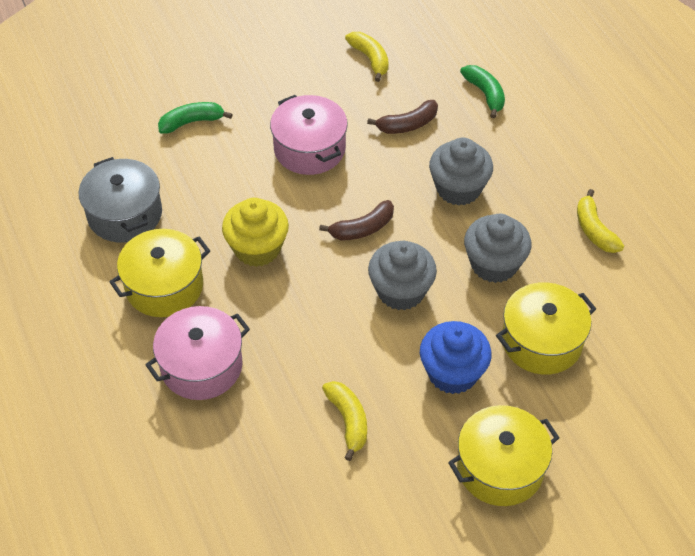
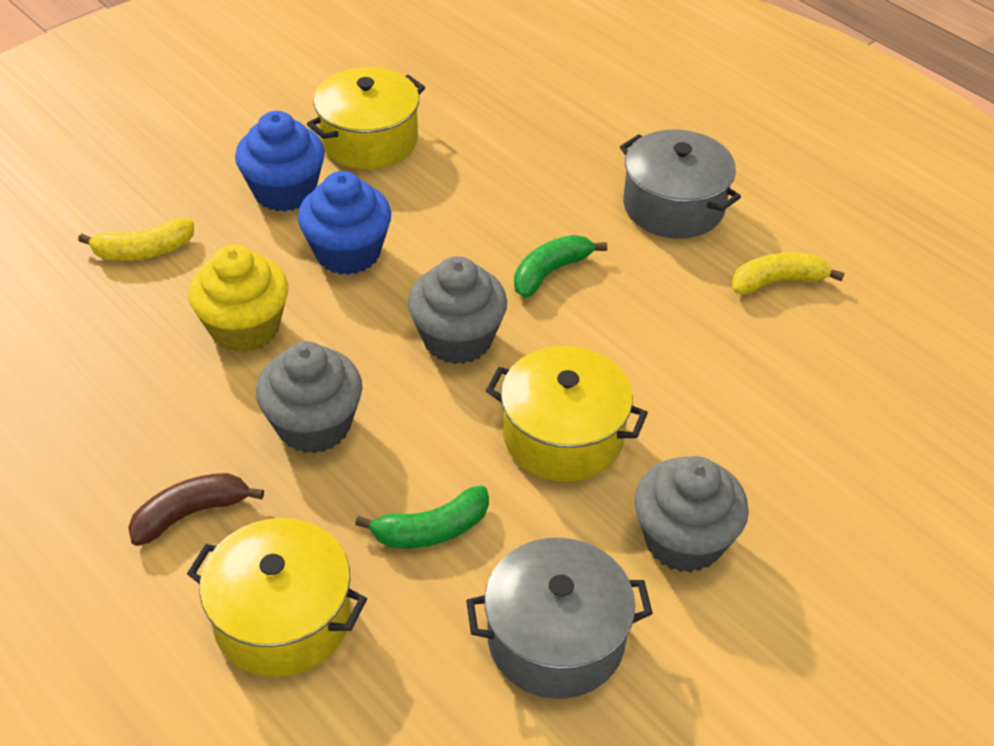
blue cupcake: [420,321,492,394] = 1 -> [235,111,325,212] [298,171,391,275] = 2
brown banana: [319,200,394,241] [367,100,438,134] = 2 -> [128,473,264,546] = 1
grey pot: [78,157,162,242] = 1 -> [466,538,653,699] [620,129,741,239] = 2
pink pot: [145,306,250,400] [270,95,348,175] = 2 -> none = 0
yellow banana: [322,381,367,461] [345,32,389,82] [577,189,624,253] = 3 -> [78,218,194,261] [732,252,844,295] = 2

